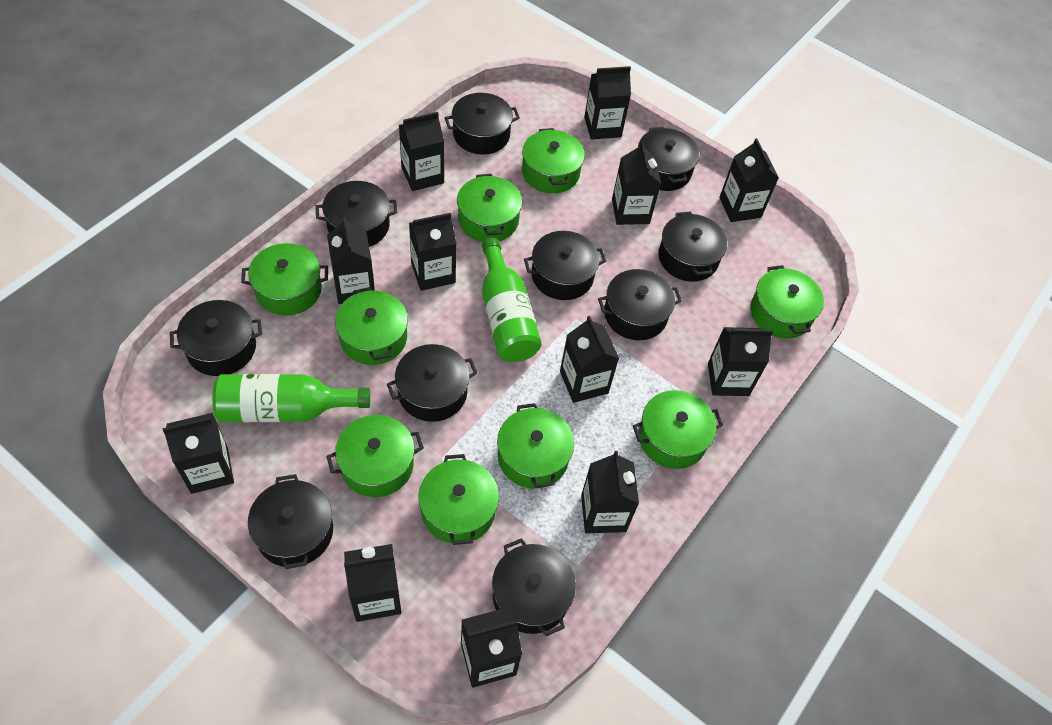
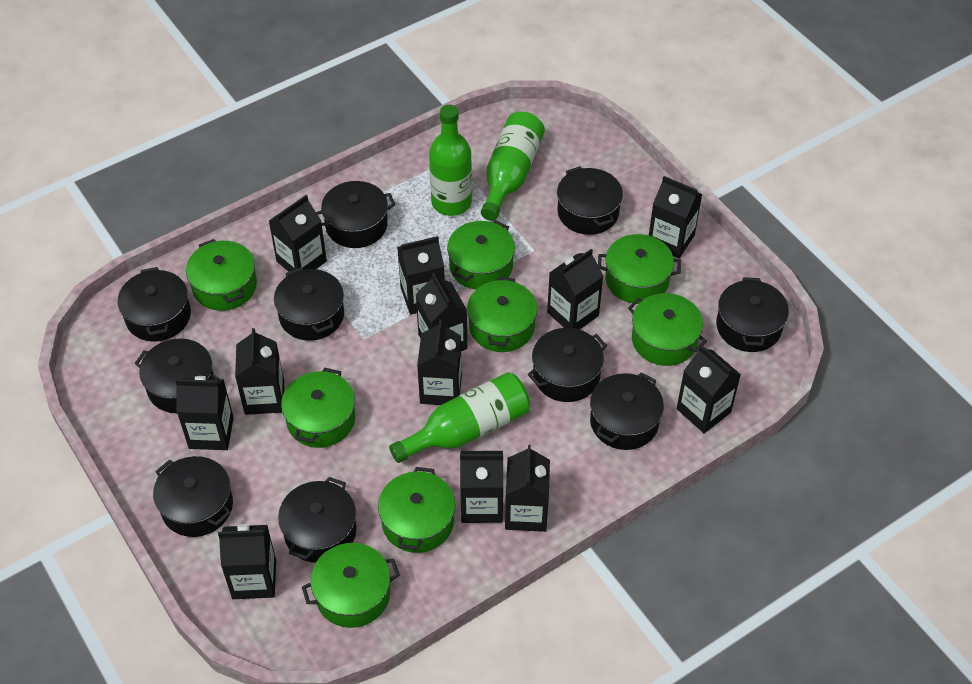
green bottle: [212,374,370,422] [482,238,542,362] = 2 -> [389,372,530,463] [429,105,472,216] [481,112,545,221] = 3
green pot: [241,243,328,316] [327,415,424,497] [335,287,408,365] [418,454,499,545] [457,174,522,242] [497,403,574,489] [522,128,585,193] [633,390,723,469] [750,265,824,339] = 9 -> [186,239,257,311] [281,368,355,448] [302,543,400,628] [378,467,455,553] [447,220,515,290] [467,277,537,352] [598,234,681,304] [628,293,707,366] = 8

